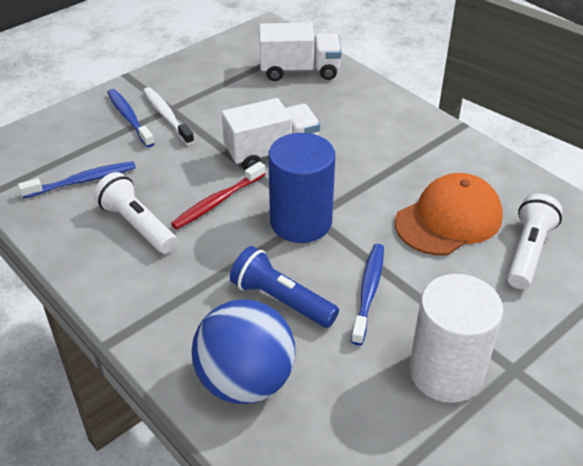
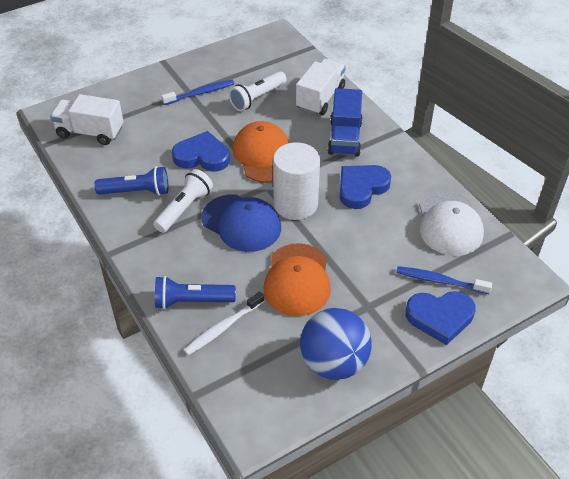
blue cap: none = 0 -> [202,195,281,252] = 1
blue cylinder: [268,133,335,243] = 1 -> none = 0
blue flashlight: [230,246,339,328] = 1 -> [94,166,168,196] [155,276,236,309] = 2
blue heart: none = 0 -> [172,131,230,172] [340,165,391,209] [405,291,476,345] = 3
blue toothbrush: [18,161,136,198] [107,89,155,148] [351,244,384,345] = 3 -> [162,80,234,105] [396,266,492,294] = 2
blue truck: none = 0 -> [328,88,363,157] = 1
orange cap: [395,173,503,255] = 1 -> [233,121,289,183] [263,243,331,316] = 2
red toothbrush: [171,162,265,229] = 1 -> none = 0
white cap: none = 0 -> [419,191,484,256] = 1

